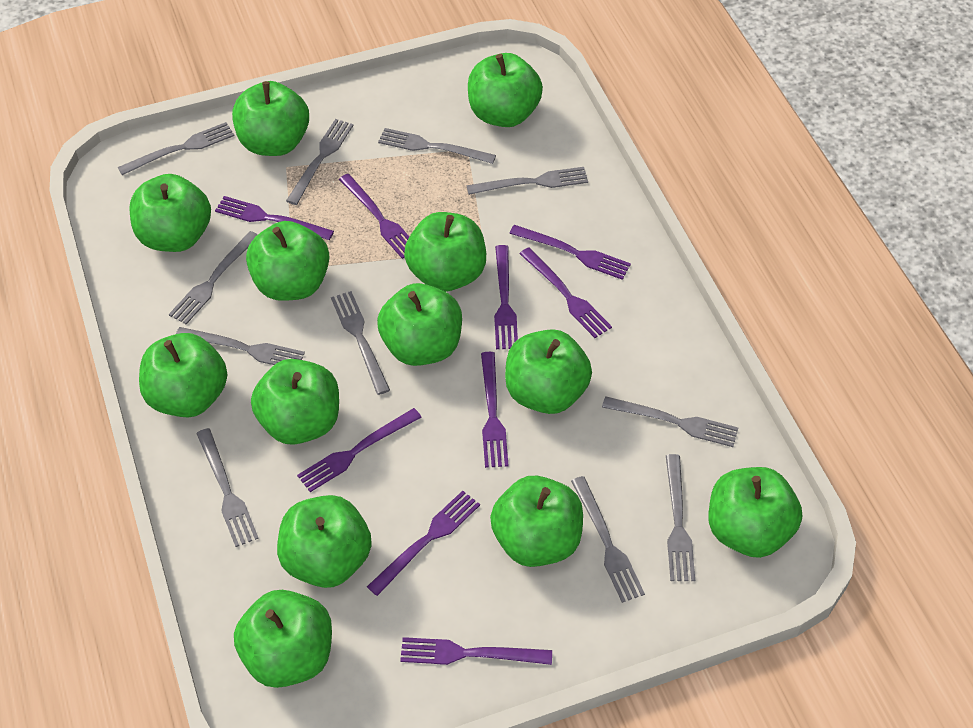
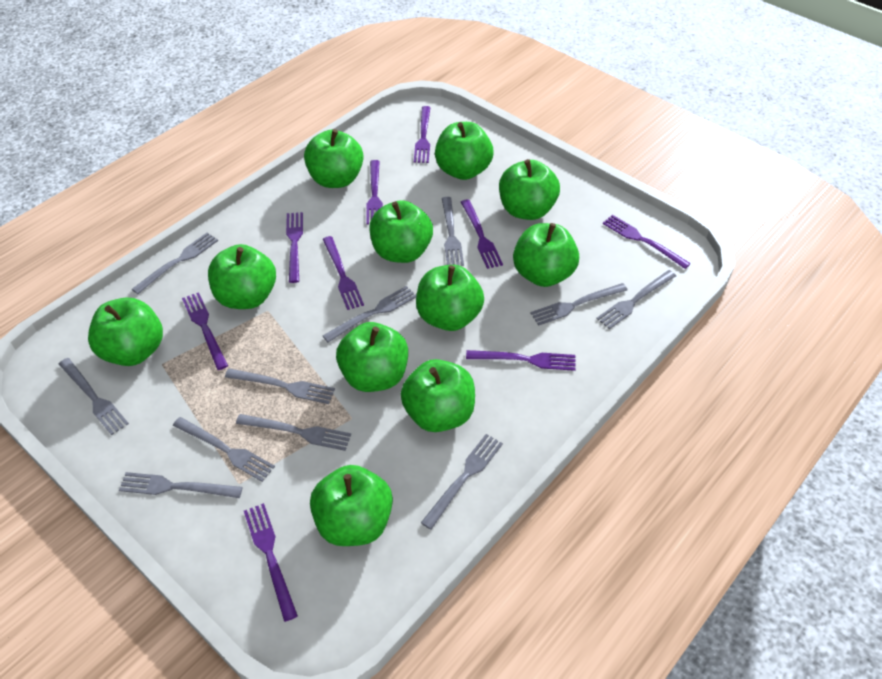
green apple: [129,174,211,252] [139,333,227,418] [232,81,309,156] [234,590,332,688] [246,221,329,301] [251,359,339,445] [277,495,372,588] [377,283,462,366] [404,212,486,292] [468,53,543,127] [490,476,583,567] [505,329,592,414] [708,467,802,558] = 13 -> [88,297,163,366] [208,244,276,309] [304,129,364,188] [310,465,393,546] [336,322,408,392] [369,200,433,263] [401,359,475,432] [416,265,484,331] [435,122,493,180] [499,159,560,220] [513,223,579,287] = 11

